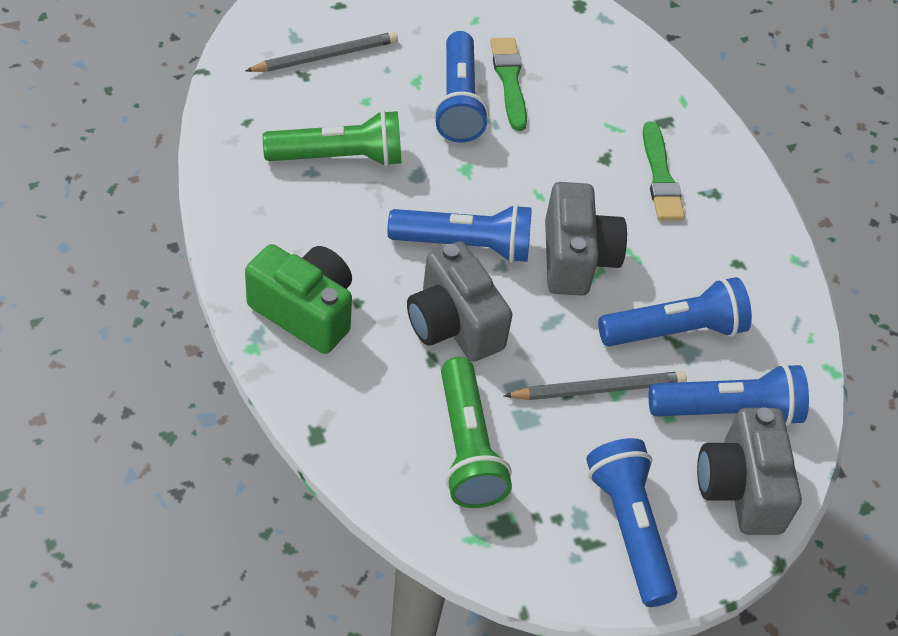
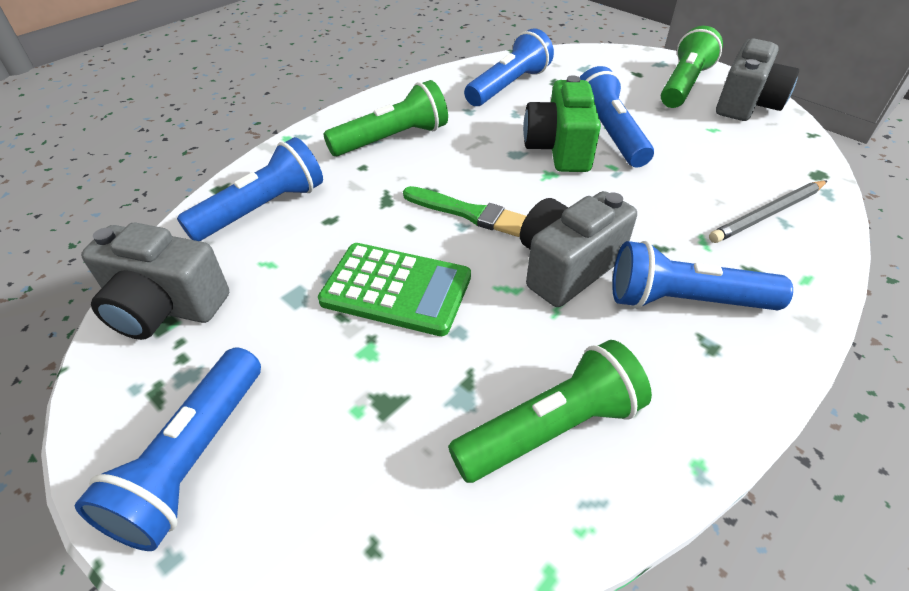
green brush: [490,38,527,131] [643,121,685,220] = 2 -> [403,186,526,237] = 1
green calculator: none = 0 -> [318,243,471,336] = 1
green flashlight: [263,110,401,167] [441,357,512,508] = 2 -> [323,80,448,156] [448,340,652,483] [661,26,723,108] = 3
grey pencil: [245,32,398,72] [504,371,687,400] = 2 -> [709,181,827,243] = 1

